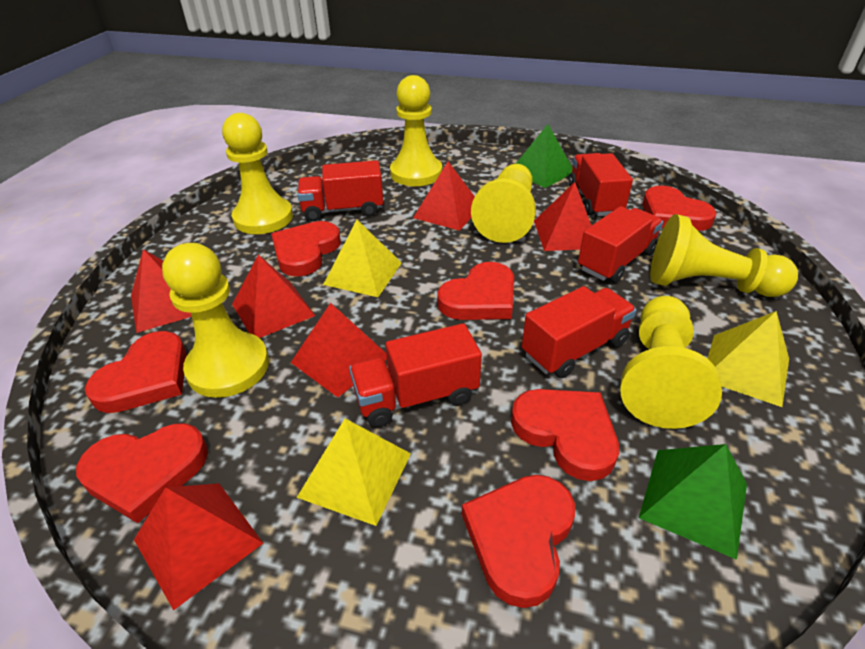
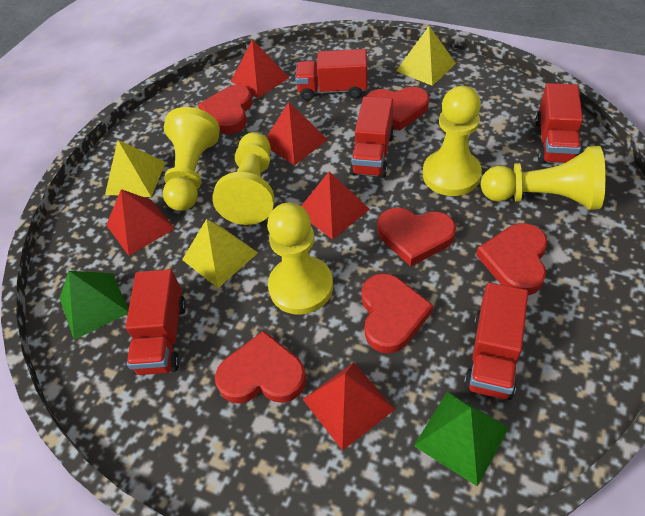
red heart: [76,423,208,523] [85,331,187,413] [271,221,341,277] [437,262,514,320] [462,475,575,608] [511,389,619,481] [642,186,716,231] = 7 -> [198,85,253,134] [215,330,306,404] [361,273,433,353] [366,87,429,131] [378,208,456,266] [476,223,547,295] = 6
red pyramid: [131,249,192,333] [134,483,263,611] [232,255,315,338] [291,303,387,397] [413,162,475,231] [534,182,592,251] = 6 -> [106,189,175,256] [231,40,290,98] [266,102,328,165] [301,171,370,240] [303,362,395,451] = 5
yellow pawn: [162,243,269,398] [222,113,293,234] [390,75,442,186] [471,164,536,243] [621,296,722,429] [650,214,798,297] = 6 -> [163,107,220,211] [212,132,274,225] [267,202,333,315] [423,86,482,196] [481,146,606,210] = 5

